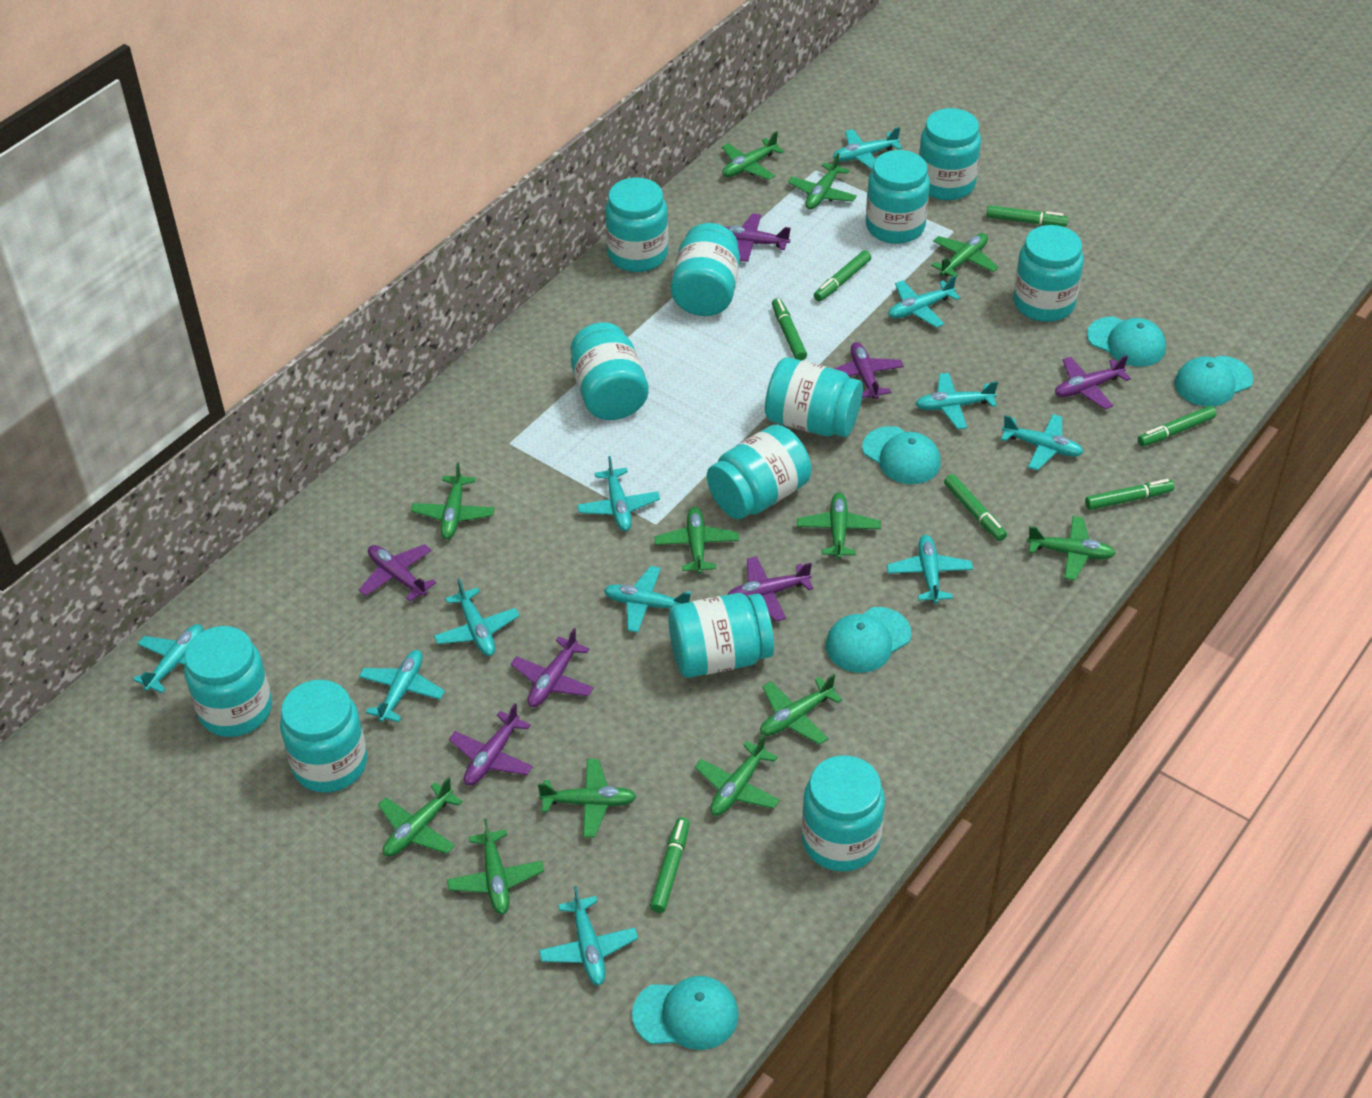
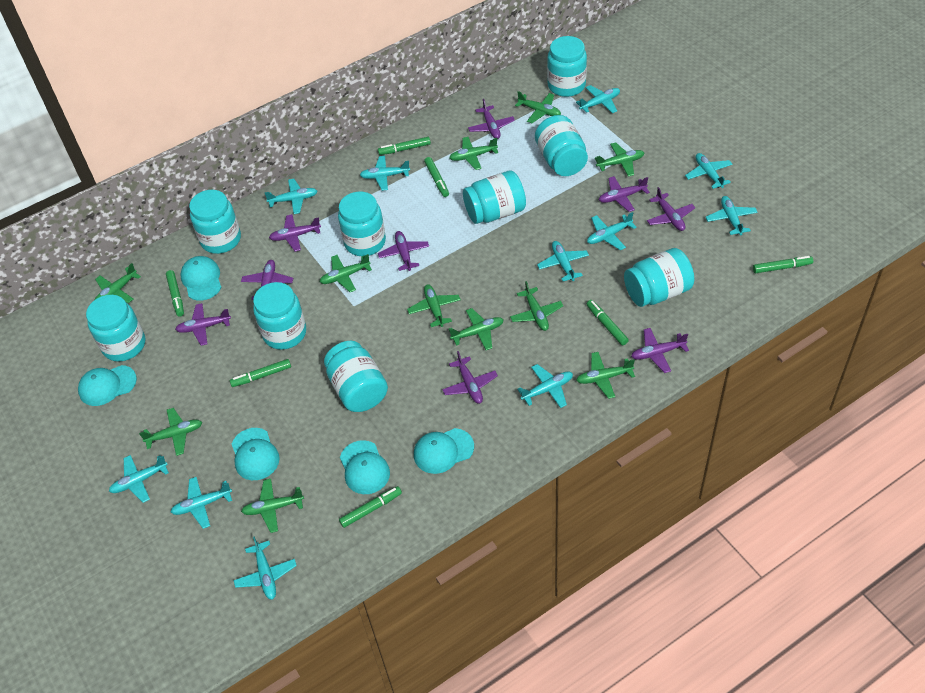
green plane: [378,777,463,857] [411,463,495,539] [447,819,544,915] [538,759,637,837] [654,507,739,574] [695,734,780,816] [722,131,784,180] [760,674,842,745] [788,153,857,210] [797,492,881,559] [931,233,998,277] [1027,516,1116,580] = 12 -> [94,263,141,303] [139,408,202,456] [241,479,304,533] [320,254,372,292] [407,284,461,327] [449,137,498,170] [449,308,504,350] [510,281,563,331] [515,91,561,123] [576,352,635,399] [595,142,644,177] = 11
purple plane: [359,544,436,602] [449,703,533,785] [511,628,594,707] [726,213,791,262] [728,556,814,621] [834,342,904,399] [1055,355,1131,409] = 7 -> [175,303,231,346] [241,260,293,300] [269,214,321,252] [378,231,429,271] [442,351,498,404] [468,99,515,139] [599,176,650,212] [631,328,689,373] [647,187,695,231] = 9
turquoise jar: [184,626,272,737] [280,680,367,793] [570,323,649,420] [605,177,668,272] [668,593,774,678] [671,223,740,316] [707,425,811,519] [765,357,863,437] [802,755,885,871] [866,150,930,244] [919,108,981,200] [1013,225,1084,322] = 12 -> [86,295,145,362] [189,190,241,254] [253,282,306,350] [324,341,388,412] [338,192,386,256] [463,170,526,224] [535,115,588,176] [547,36,587,97] [624,248,694,307] = 9

